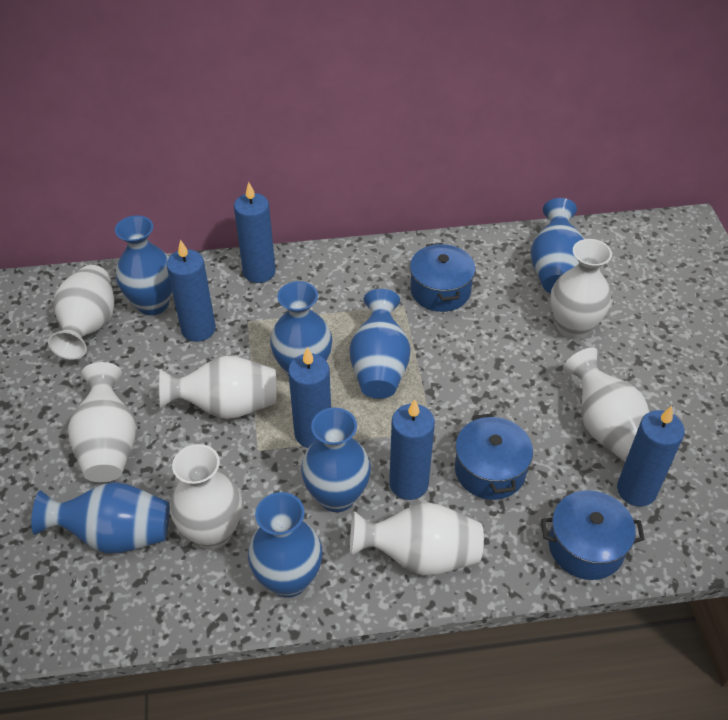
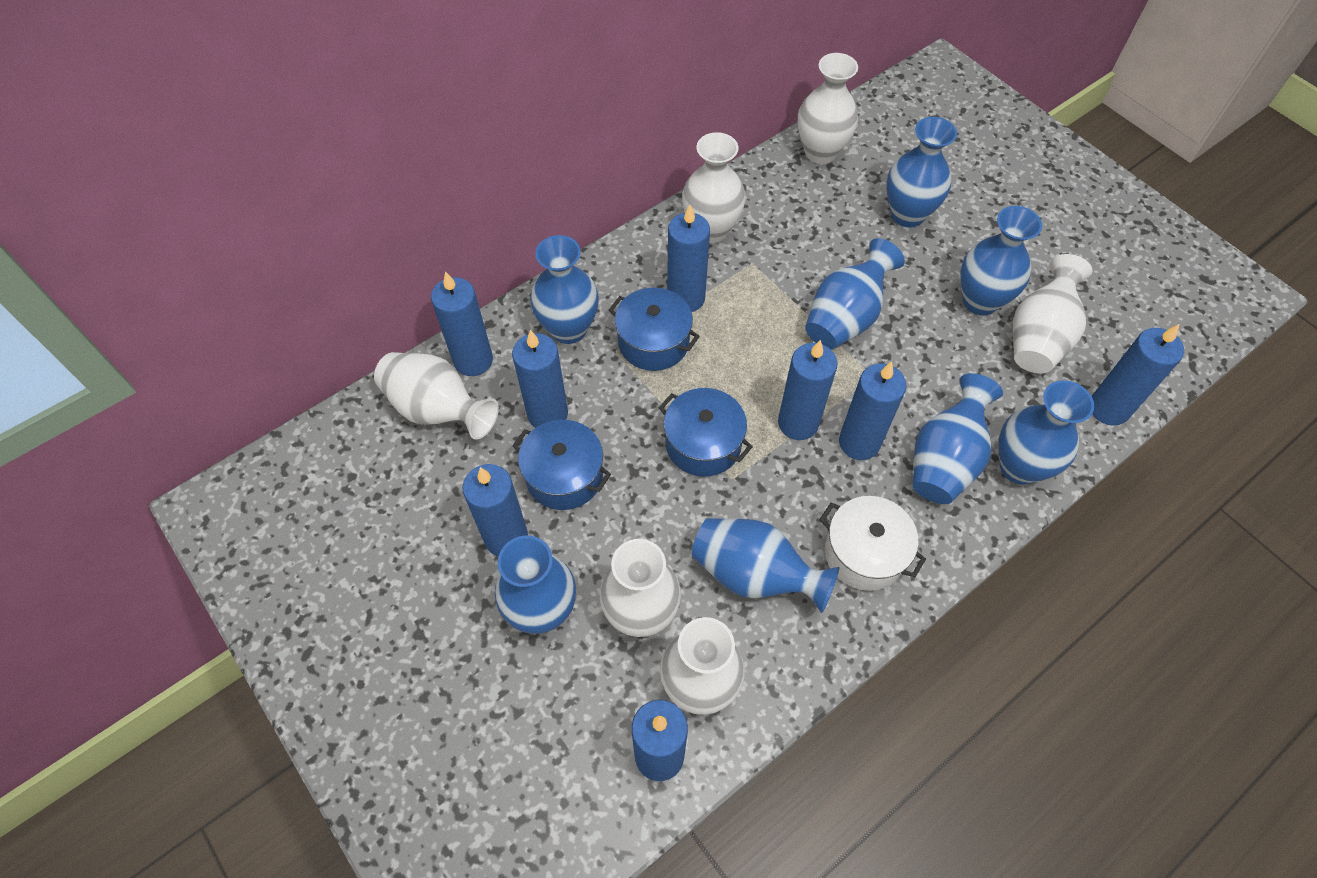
blue candle: [166,240,216,342] [234,182,276,283] [288,347,331,448] [389,399,435,500] [617,406,685,507] = 5 -> [431,271,493,376] [463,464,528,556] [512,330,568,428] [632,700,688,781] [667,205,710,312] [778,340,838,440] [839,362,907,460] [1092,324,1184,426] = 8
blue vase: [31,482,169,554] [115,215,172,315] [248,492,322,598] [270,281,332,376] [301,408,371,512] [349,289,411,399] [531,198,584,293] = 7 -> [495,536,576,634] [530,235,599,344] [692,518,839,613] [805,238,905,349] [886,117,957,228] [913,373,1003,504] [960,206,1042,315] [998,380,1094,485] = 8
white pot: none = 0 -> [819,496,926,591] = 1
white vase: [48,265,114,360] [68,362,136,482] [159,356,277,419] [170,444,242,549] [350,502,484,575] [550,239,612,340] [563,348,649,462] = 7 -> [374,352,499,440] [600,539,681,637] [660,617,745,715] [682,132,746,243] [798,53,858,164] [1013,254,1093,373] = 6

